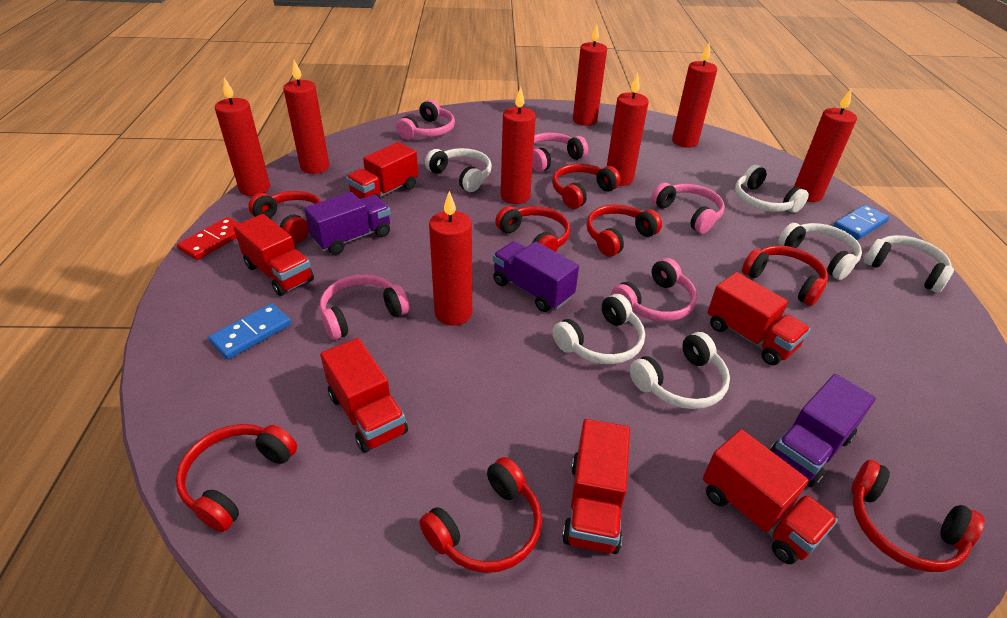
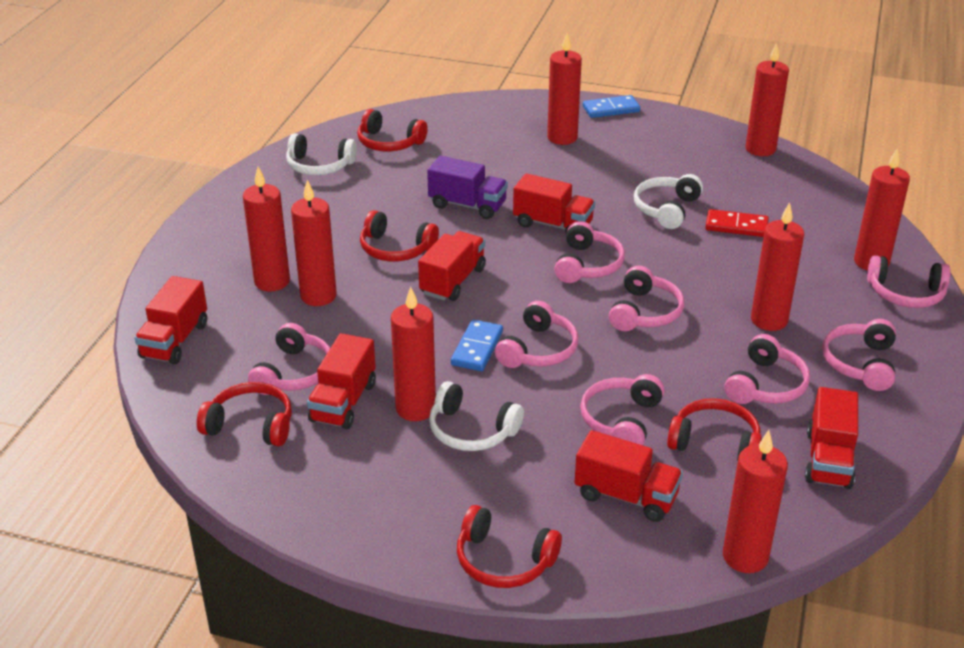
pink headphones: [320,274,409,340] [396,99,455,140] [532,133,588,172] [611,258,697,321] [651,183,725,234] = 5 -> [248,323,330,395] [495,301,578,368] [554,221,625,283] [580,374,664,445] [609,266,684,331] [725,334,810,404] [822,319,896,391] [867,255,950,308] = 8
purple truck: [304,192,391,255] [493,241,579,312] [769,374,876,488] = 3 -> [427,156,508,219] = 1
red headphones: [176,424,297,532] [248,191,322,243] [419,457,542,573] [495,206,570,252] [552,164,621,209] [586,205,662,257] [742,245,828,306] [851,460,985,572] = 8 -> [197,382,292,447] [357,109,428,151] [360,210,439,261] [457,505,562,588] [667,398,762,461] = 5
white headphones: [425,148,492,192] [553,294,645,364] [630,332,730,409] [735,165,809,213] [778,223,862,280] [864,235,954,293] = 6 -> [286,133,357,175] [429,381,524,451] [634,174,703,229] = 3

